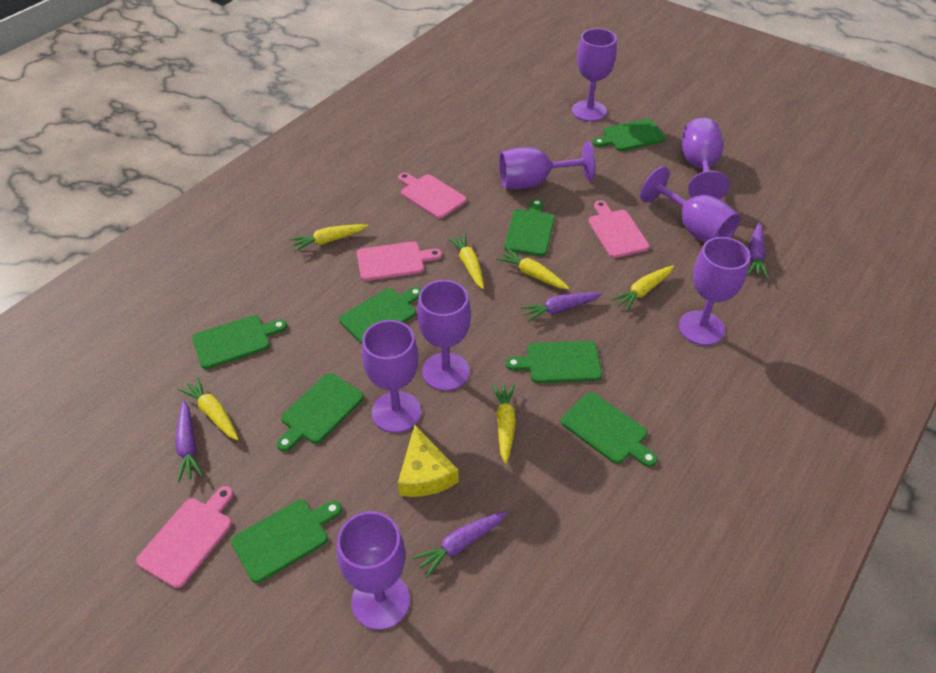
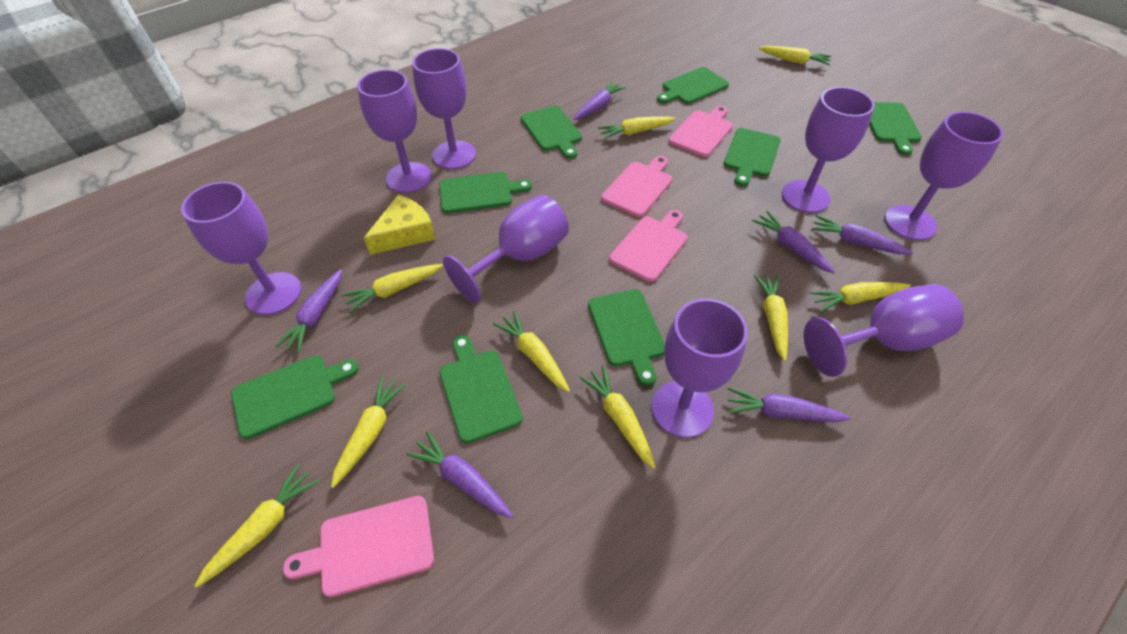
purple carrot: [175,400,203,482] [412,511,507,578] [520,292,602,322] [748,222,768,278] = 4 -> [275,269,342,353] [406,431,513,518] [574,81,626,120] [727,387,851,422] [752,211,835,274] [811,215,913,255] = 6
yellow carrot: [178,377,239,440] [290,224,368,252] [447,233,484,289] [492,384,516,464] [496,248,570,289] [611,266,674,311] = 6 -> [195,464,319,588] [331,376,407,488] [342,264,443,313] [493,311,570,392] [579,365,656,469] [598,116,676,139] [753,274,788,361] [759,46,831,65] [809,282,911,312] = 9

